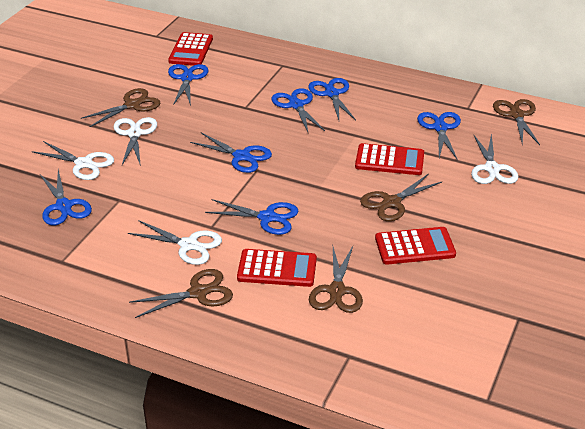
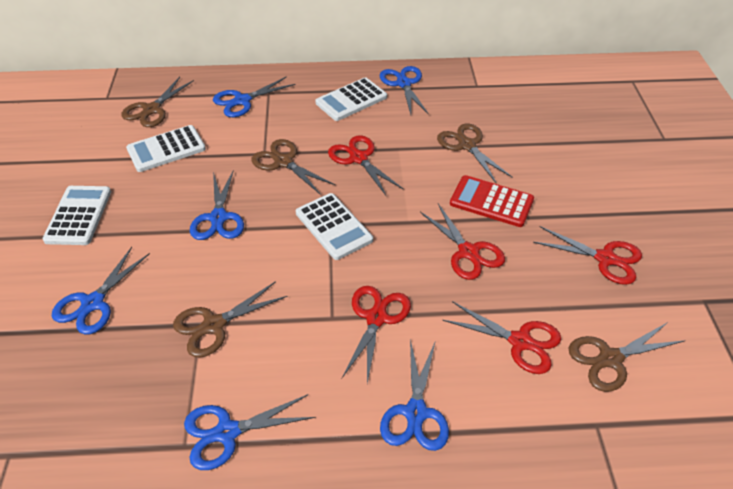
blue scissors: [40,170,92,225] [168,64,209,106] [190,133,272,173] [205,199,298,235] [272,88,325,134] [308,78,356,120] [417,112,461,159] = 7 -> [52,247,150,335] [184,394,316,470] [190,170,244,240] [213,76,296,117] [380,66,429,115] [380,339,449,451] = 6
red calculator: [168,32,213,66] [237,249,317,287] [355,143,424,175] [375,227,456,265] = 4 -> [450,175,534,227] = 1
red scissors: none = 0 -> [328,135,403,197] [341,286,411,383] [420,204,505,280] [442,301,561,374] [533,226,642,285] = 5
white calculator: none = 0 -> [42,186,111,245] [126,125,206,172] [296,193,373,260] [315,77,387,121] = 4
white scissors: [32,141,114,180] [114,117,157,166] [128,220,222,265] [471,133,518,184] = 4 -> none = 0

